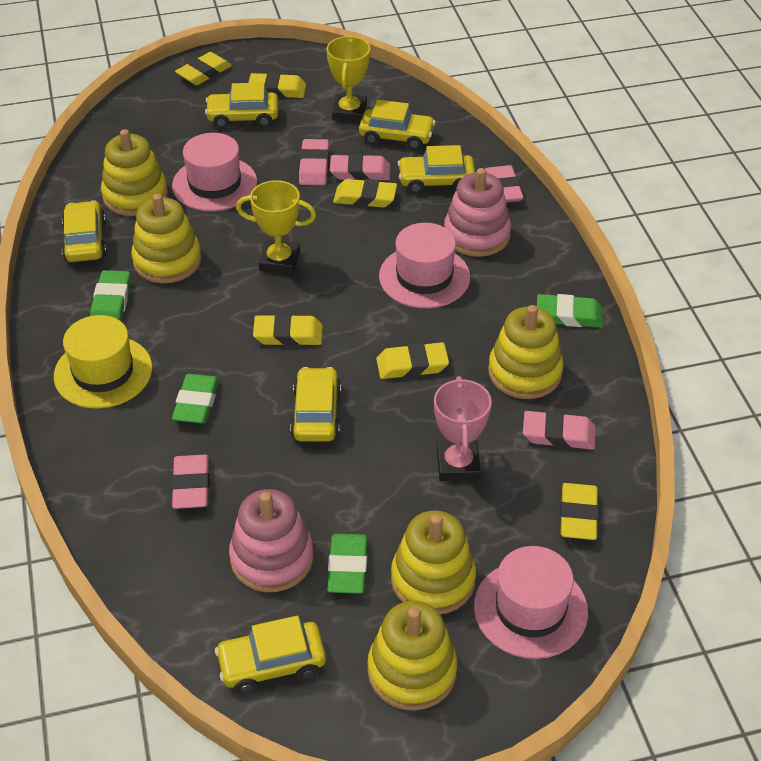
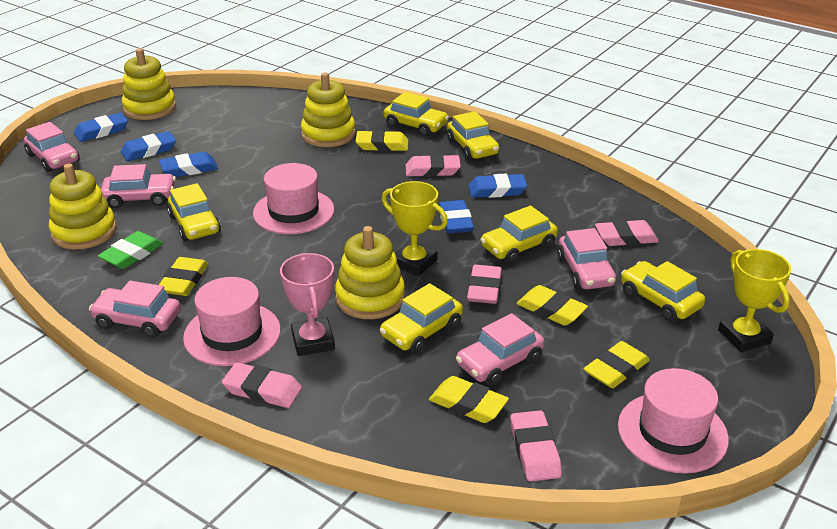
blue eraser: none = 0 -> [74,113,128,142] [121,131,176,161] [159,152,218,177] [439,200,474,233] [468,174,527,198] = 5
green eraser: [90,270,130,321] [172,374,219,424] [327,534,368,594] [537,294,603,328] = 4 -> [98,231,163,269] = 1
pink car: none = 0 -> [24,122,80,172] [89,280,181,337] [101,164,176,208] [456,313,545,386] [557,228,617,290] = 5
pink stacking toy: [229,489,313,592] [444,168,511,257] = 2 -> none = 0
yellow eraser: [175,52,232,85] [248,73,306,98] [253,314,323,346] [333,179,397,208] [376,342,449,379] [560,483,599,540] = 6 -> [159,257,208,296] [355,130,409,151] [429,376,509,423] [516,285,588,326] [584,341,650,388] = 5
yellow hat: [54,315,152,409] = 1 -> none = 0
yellow stacking toy: [101,129,168,216] [131,194,201,283] [367,601,457,711] [391,510,476,614] [488,305,564,399] = 5 -> [49,164,117,249] [122,48,176,120] [301,72,356,147] [335,226,405,319] = 4

